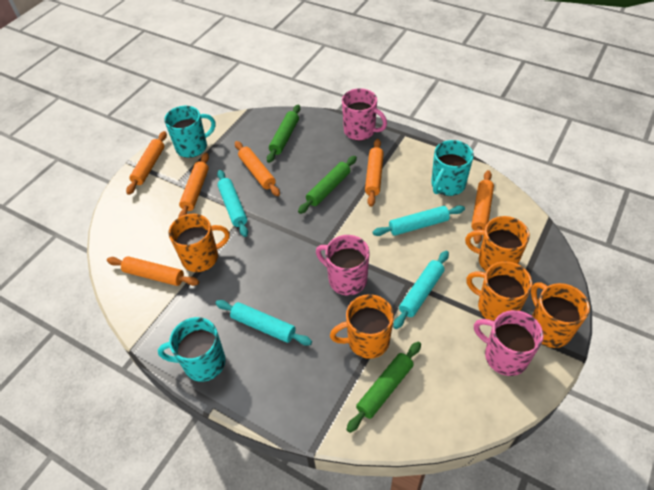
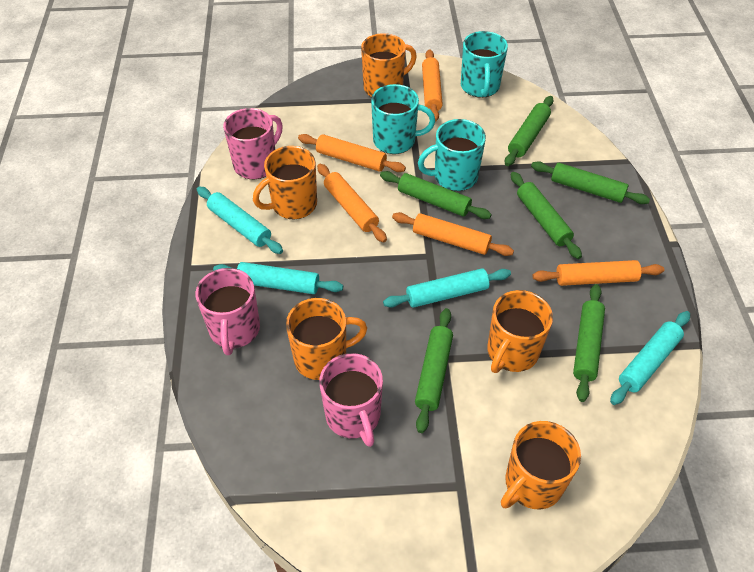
green rolling pin: [267,105,300,163] [298,156,357,214] [346,342,421,433] = 3 -> [380,171,492,219] [415,308,453,433] [505,96,554,166] [511,172,582,259] [531,161,650,204] [573,284,605,402] = 6
orange rolling pin: [107,256,199,286] [126,131,167,195] [178,153,209,218] [235,141,280,196] [365,139,384,207] [471,170,494,244] = 6 -> [298,134,406,172] [317,164,387,243] [392,212,514,256] [422,49,443,122] [532,260,664,286] = 5

